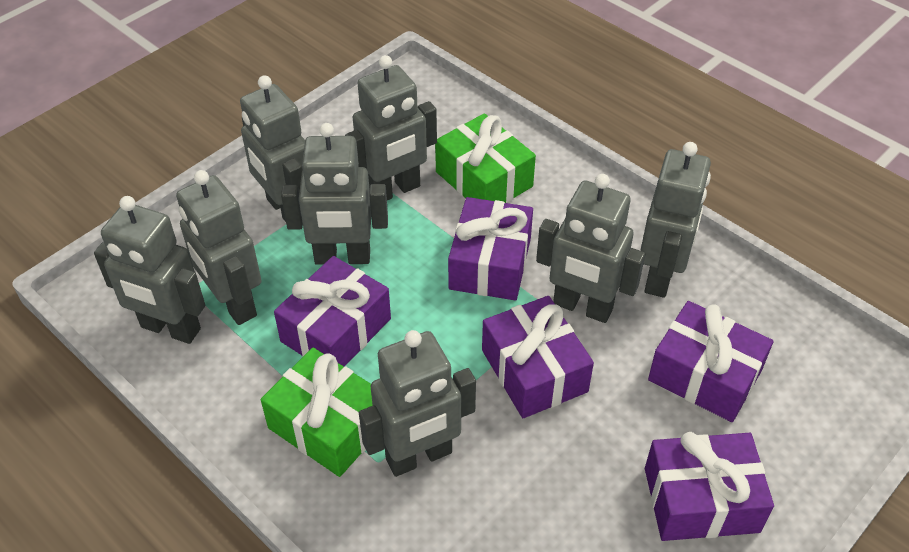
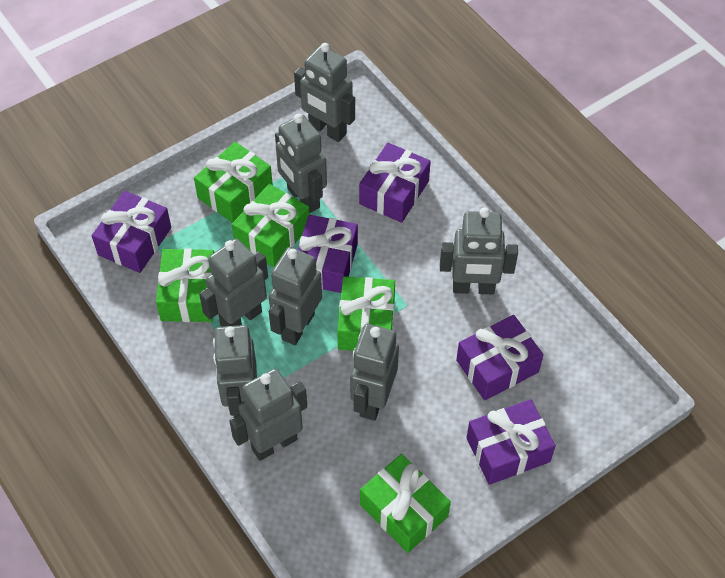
green gift: [261,348,373,477] [435,113,536,203] = 2 -> [156,248,214,322] [194,142,273,223] [232,184,309,267] [337,277,395,351] [360,454,451,553] = 5

